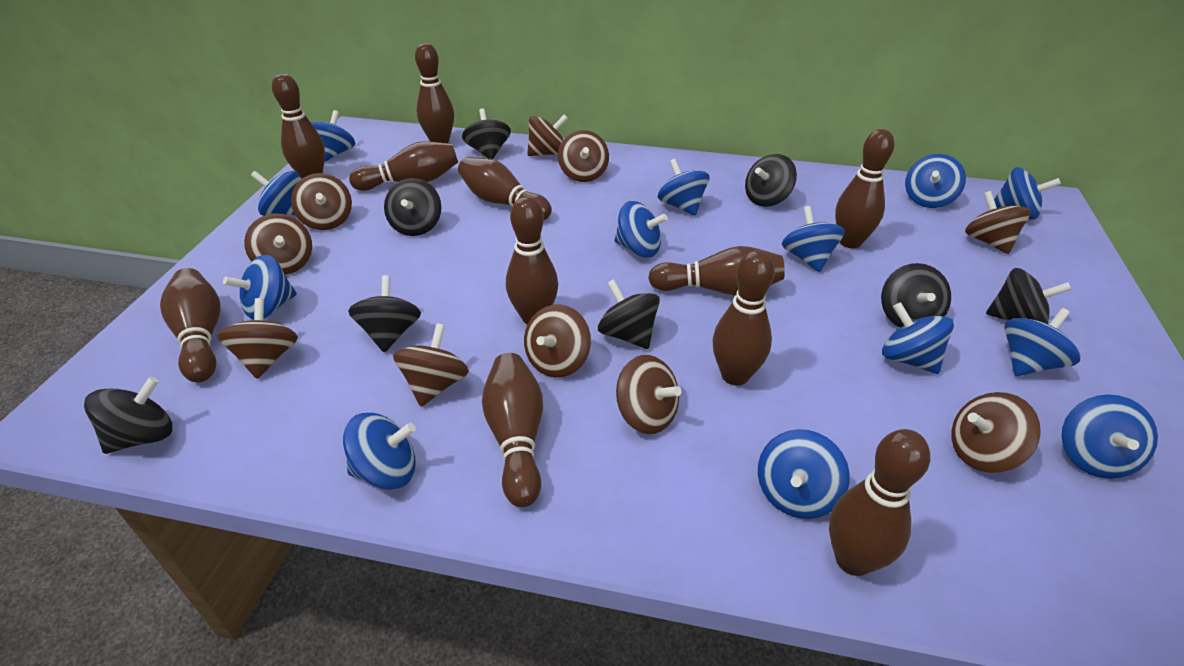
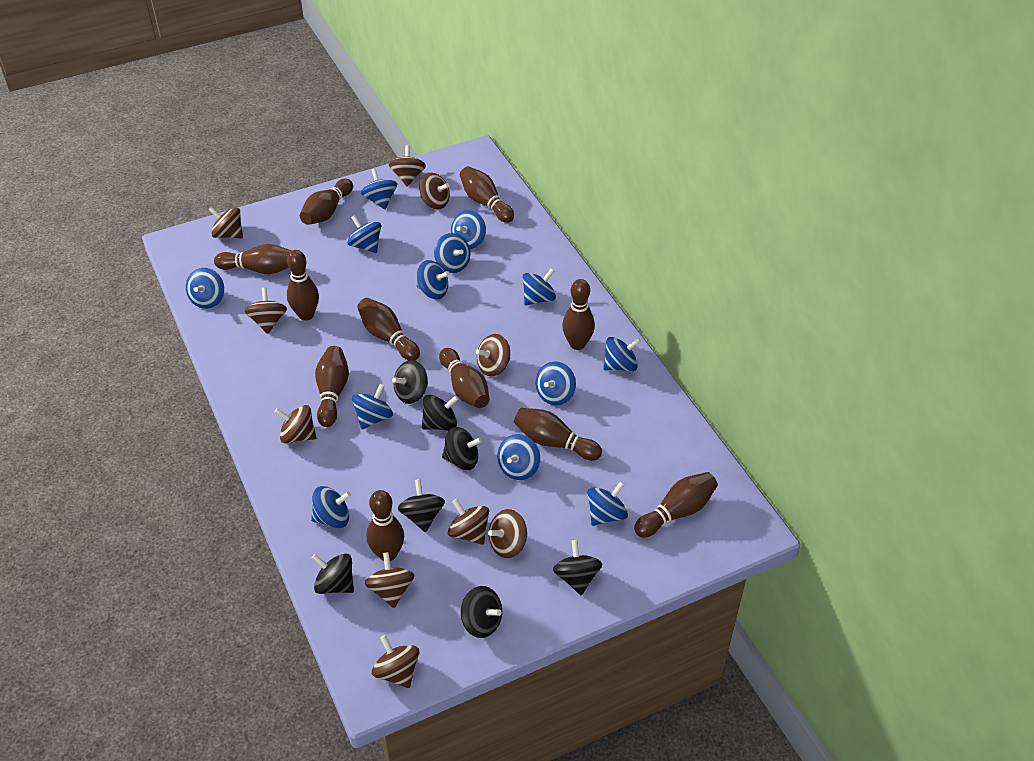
black spinning top: [84,377,172,454] [348,275,421,353] [384,178,441,236] [462,108,511,159] [598,279,660,349] [745,154,797,207] [881,263,951,328] [986,268,1072,324] = 8 -> [312,553,354,594] [392,360,428,404] [398,479,445,532] [422,395,459,431] [442,427,482,470] [461,586,502,638] [553,540,602,595] = 7

